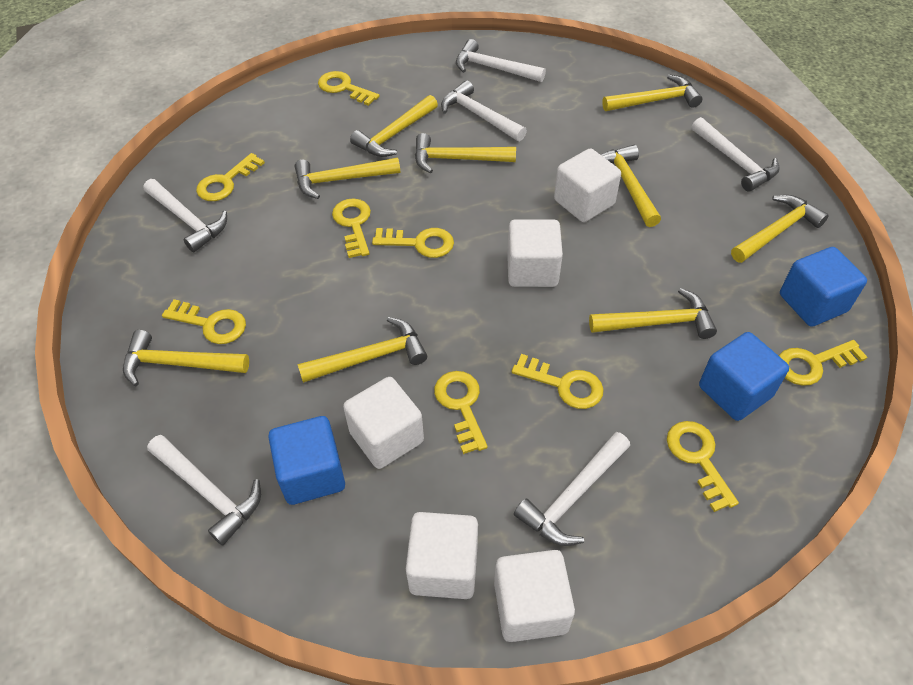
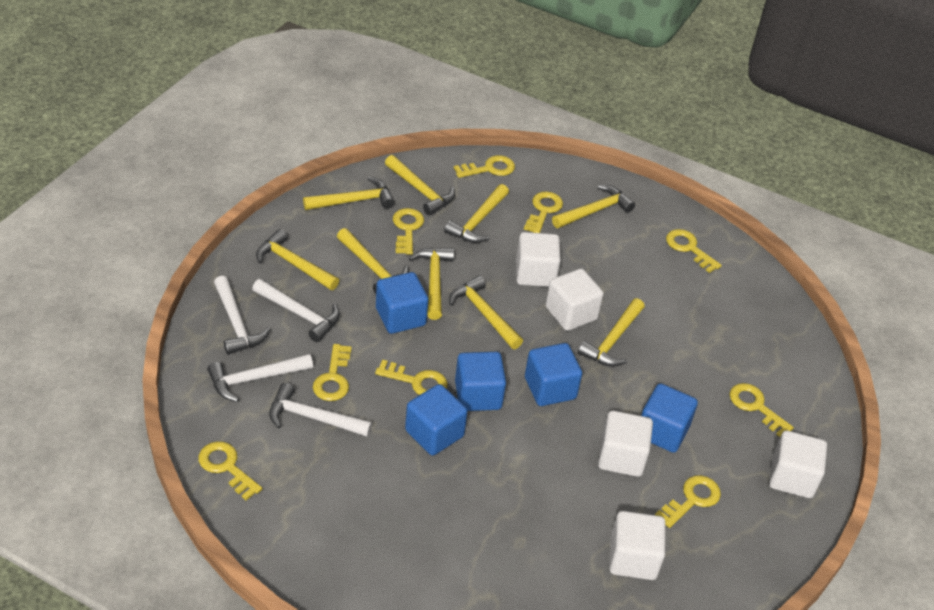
blue cube: [268,416,345,505] [699,332,789,421] [780,247,867,327] = 3 -> [376,272,429,334] [405,384,468,455] [455,352,506,411] [525,343,582,406] [641,383,698,453] = 5
white hammer: [143,179,227,252] [147,435,261,546] [441,80,527,141] [456,39,546,82] [514,432,630,546] [691,117,780,191] = 6 -> [207,354,313,402] [214,276,270,355] [252,279,340,342] [269,383,372,437] = 4

